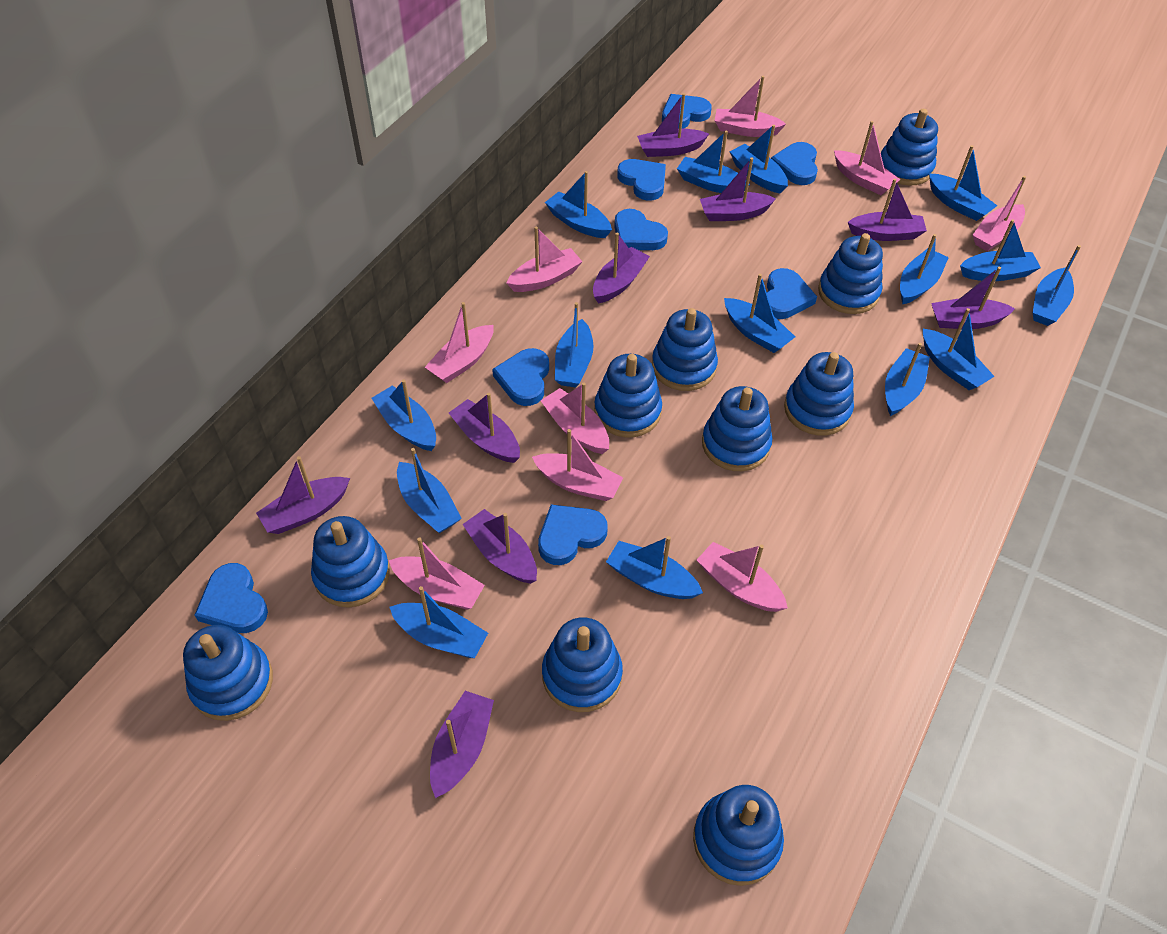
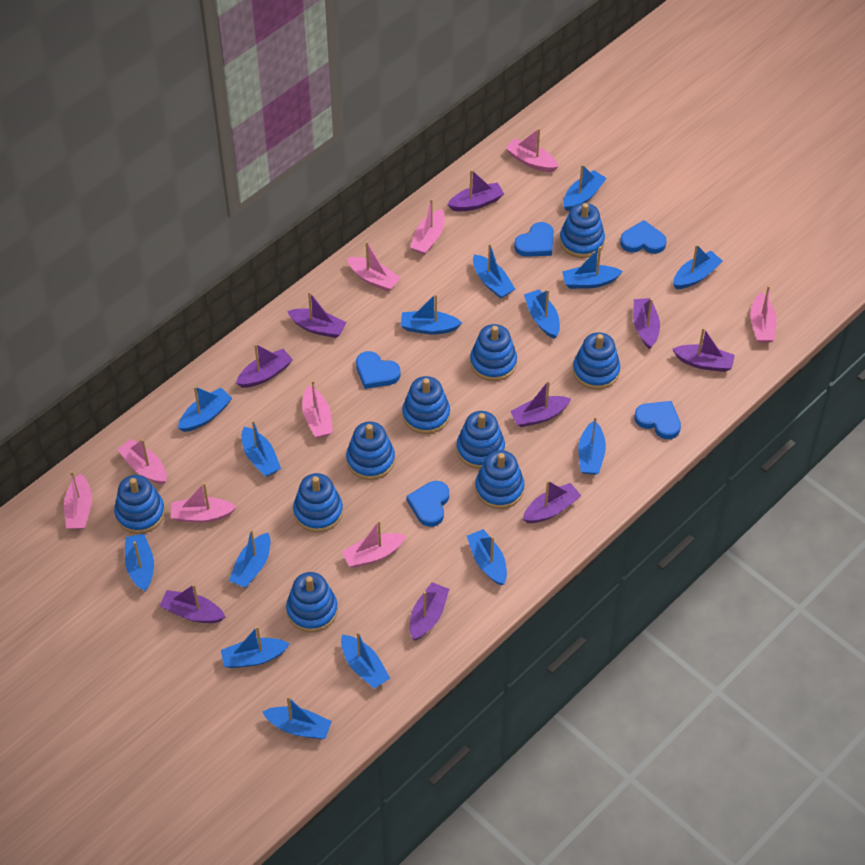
blue heart: [195,563,268,633] [492,348,549,406] [538,505,608,565] [614,209,668,250] [617,159,666,201] [662,94,712,129] [767,268,817,319] [771,142,818,185] = 8 -> [356,351,401,389] [406,481,449,527] [514,222,554,257] [620,220,667,254] [634,401,681,439] = 5

